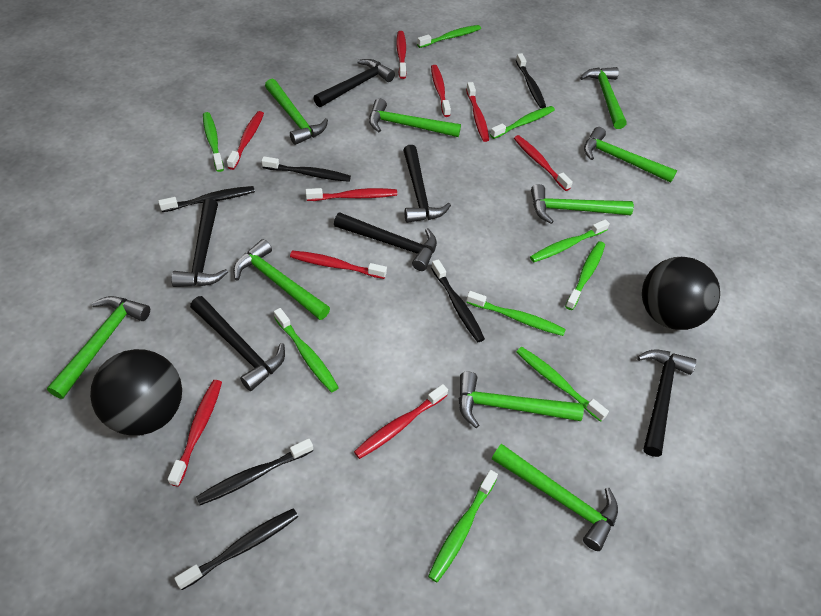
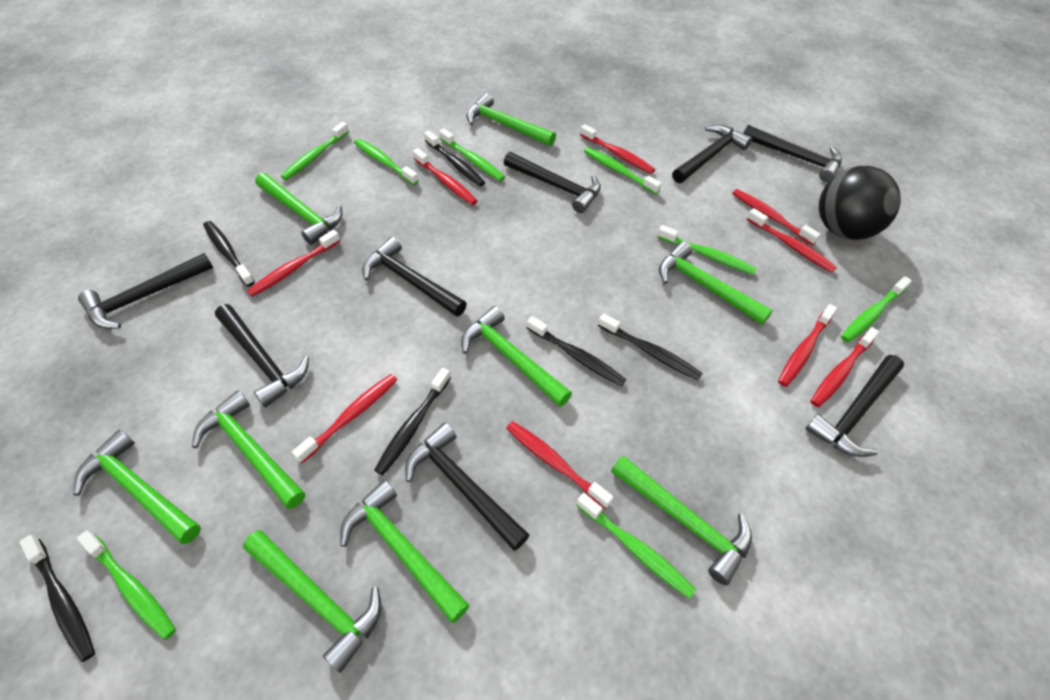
black ball: [90,349,182,436] [642,257,720,330] = 2 -> [819,166,901,240] = 1
black hammer: [171,199,228,287] [190,296,285,391] [313,59,395,107] [334,212,437,271] [403,145,451,223] [637,350,696,457] = 6 -> [78,253,213,329] [215,304,309,408] [362,237,467,317] [405,422,529,551] [504,152,601,213] [672,125,752,183] [743,125,842,182] [805,355,904,457] = 8
green toothbrush: [203,112,224,172] [274,308,339,392] [417,25,481,48] [428,470,498,583] [466,291,566,336] [490,106,555,139] [517,347,609,422] [530,219,610,262] [565,241,605,310] = 9 -> [77,530,176,640] [281,122,349,180] [354,138,419,185] [439,128,505,181] [576,493,696,599] [584,147,662,194] [658,225,757,275] [841,276,912,343] = 8

